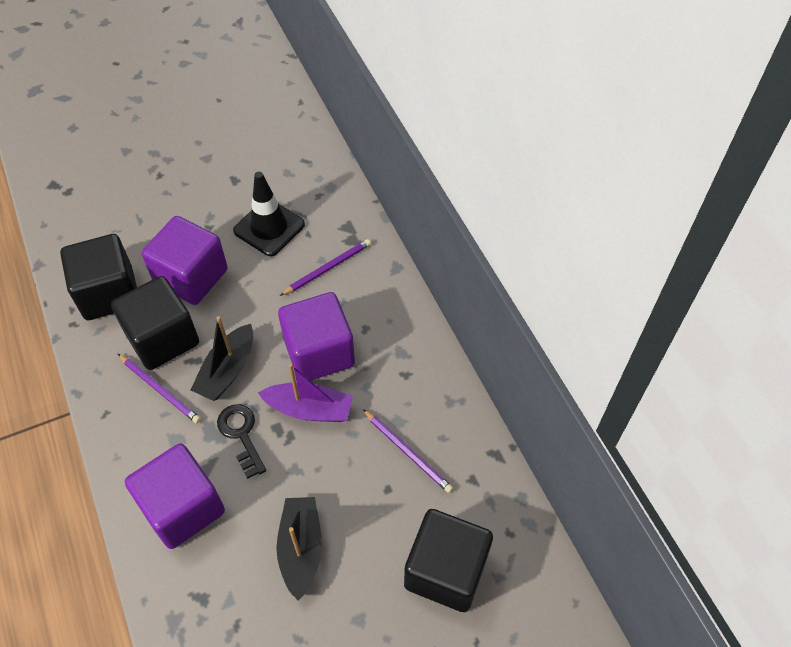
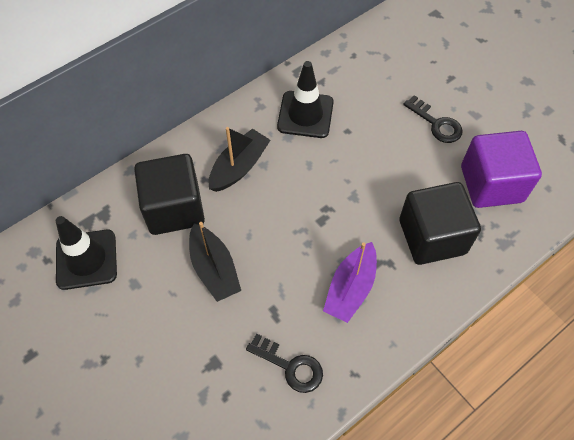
black cube: [60,234,137,320] [111,276,199,370] [404,509,493,612] = 3 -> [134,154,205,235] [399,182,481,265] = 2
black key: [217,404,266,479] = 1 -> [246,333,323,393] [403,95,463,143] = 2
black traffic cone: [233,172,305,256] = 1 -> [56,216,117,290] [277,61,334,138] = 2
purple cube: [125,444,225,549] [142,216,228,305] [278,292,355,381] = 3 -> [461,131,542,208] = 1
purple pencil: [118,354,201,424] [280,239,371,296] [363,409,453,493] = 3 -> none = 0

